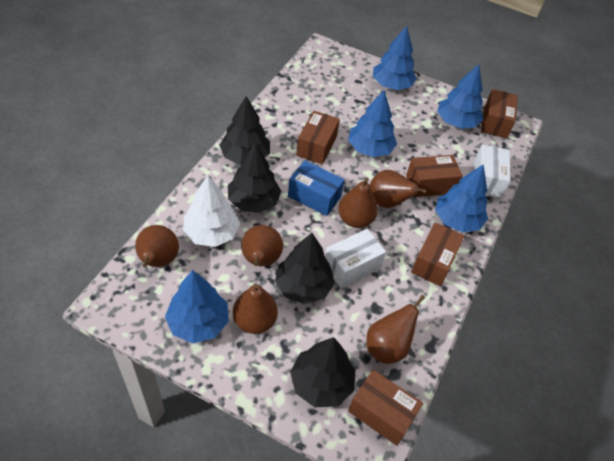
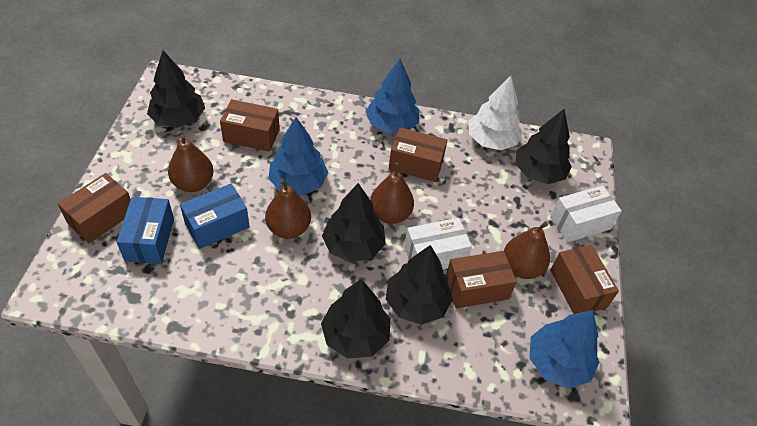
black tree: [219,96,270,165] [228,142,281,213] [275,233,335,304] [290,337,355,407] = 4 -> [147,51,205,128] [321,279,391,358] [322,183,386,262] [386,245,453,325] [516,109,572,184] = 5
blue box: [288,160,345,216] = 1 -> [116,197,174,264] [180,184,250,249] = 2
blue tree: [165,270,229,343] [348,90,397,157] [373,26,417,90] [435,164,488,232] [437,64,483,129] = 5 -> [268,117,328,195] [365,59,419,133] [529,310,599,389] = 3
brown pear: [135,225,179,267] [233,284,278,334] [241,225,283,266] [338,178,378,228] [366,295,425,364] [370,170,427,208] = 6 -> [168,134,214,192] [265,179,311,239] [370,163,414,224] [504,222,550,279] = 4

